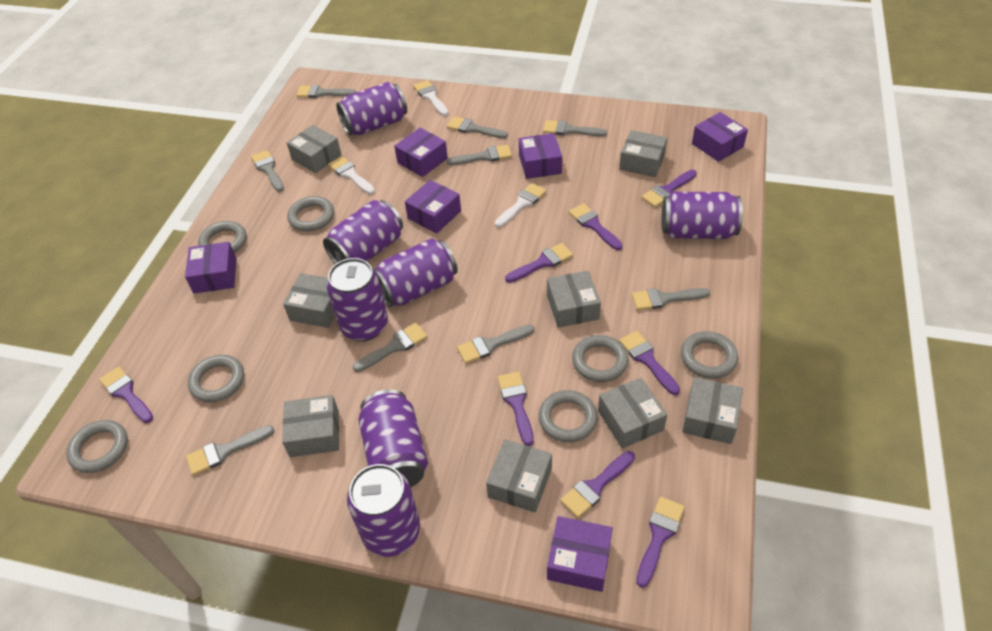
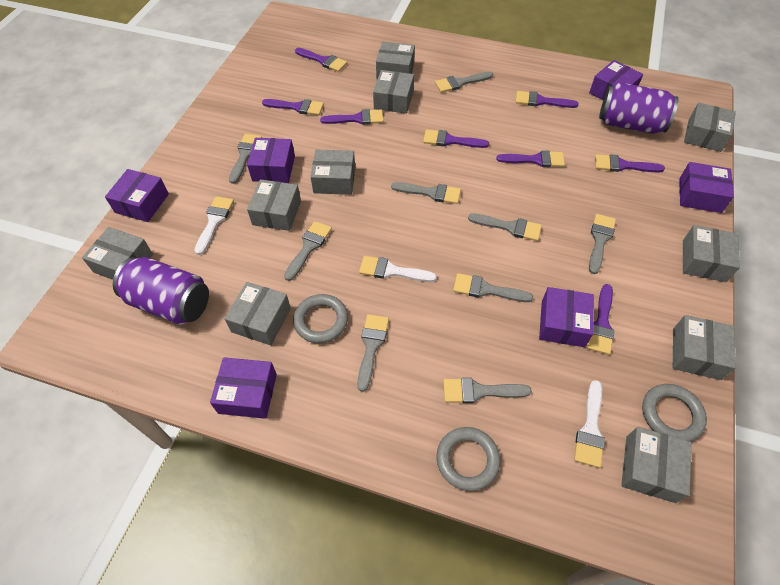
grey box: [282,395,339,457] [283,273,335,328] [287,125,341,173] [486,439,552,513] [547,271,601,328] [598,378,667,448] [619,130,667,177] [682,377,743,444] = 8 -> [82,227,153,280] [225,282,291,345] [247,179,301,231] [311,150,355,195] [373,70,414,114] [376,42,415,79] [621,427,692,503] [673,315,736,380] [683,225,740,282] [684,102,736,152] = 10
grey ring: [66,420,128,473] [188,355,244,402] [198,221,247,253] [287,196,334,231] [539,390,598,442] [572,335,628,382] [681,331,738,379] = 7 -> [293,294,348,343] [436,427,500,491] [642,384,707,442] = 3
purple can: [323,200,403,264] [327,258,388,341] [336,82,407,135] [347,464,420,557] [358,389,428,487] [374,238,458,307] [661,192,743,239] = 7 -> [113,257,209,325] [599,82,679,134] = 2

